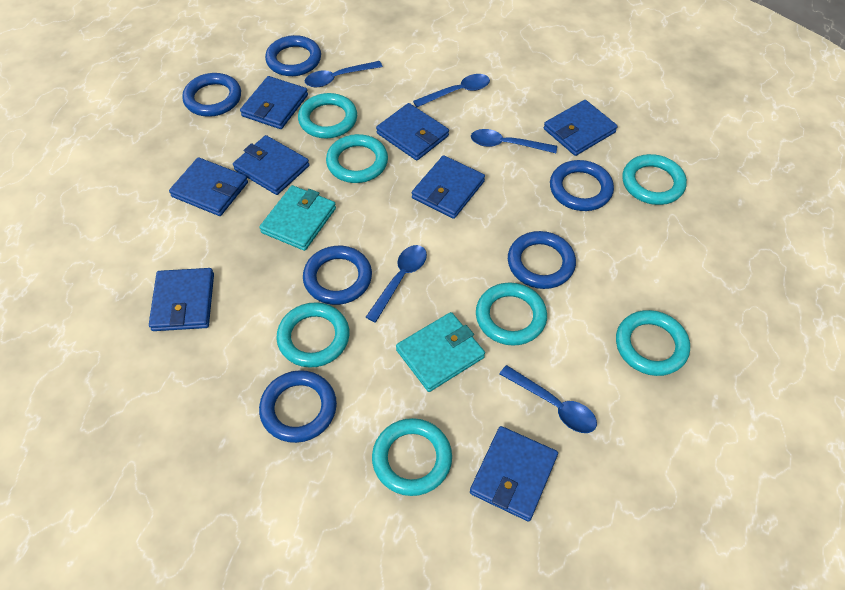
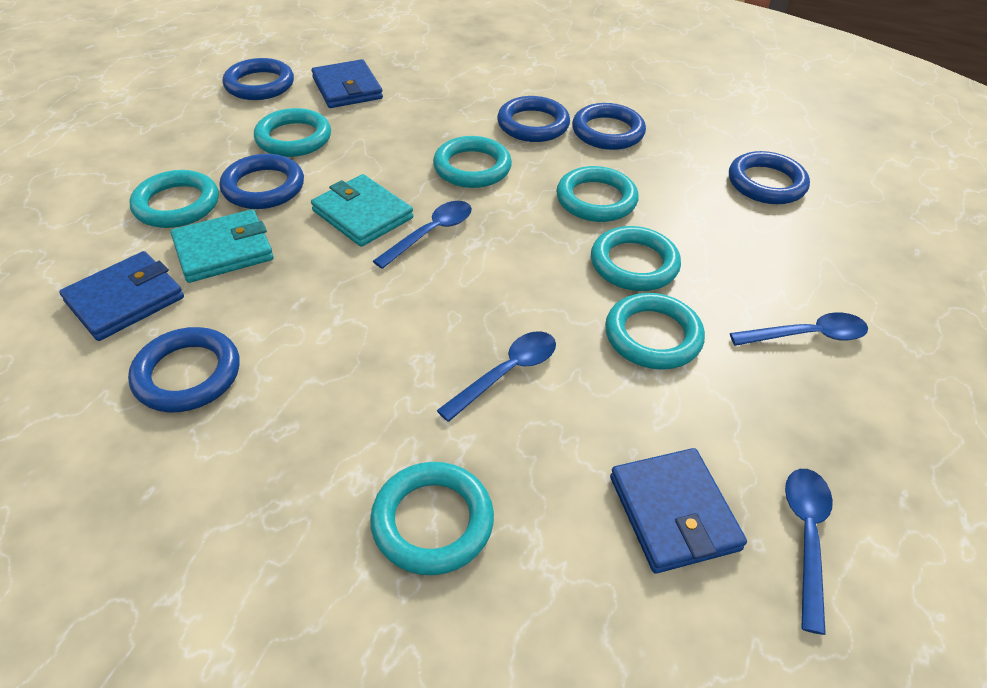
blue spoon: [305,61,383,87] [366,245,427,322] [413,74,490,107] [471,129,557,153] [500,365,597,433] = 5 -> [373,201,472,269] [437,331,556,422] [730,312,868,346] [785,469,833,635] = 4
blue wallet: [149,268,214,331] [169,157,248,216] [233,135,309,195] [240,76,308,129] [376,103,449,161] [412,155,485,219] [470,426,558,522] [544,100,618,156] = 8 -> [59,251,184,341] [311,59,383,108] [610,448,747,574] = 3

